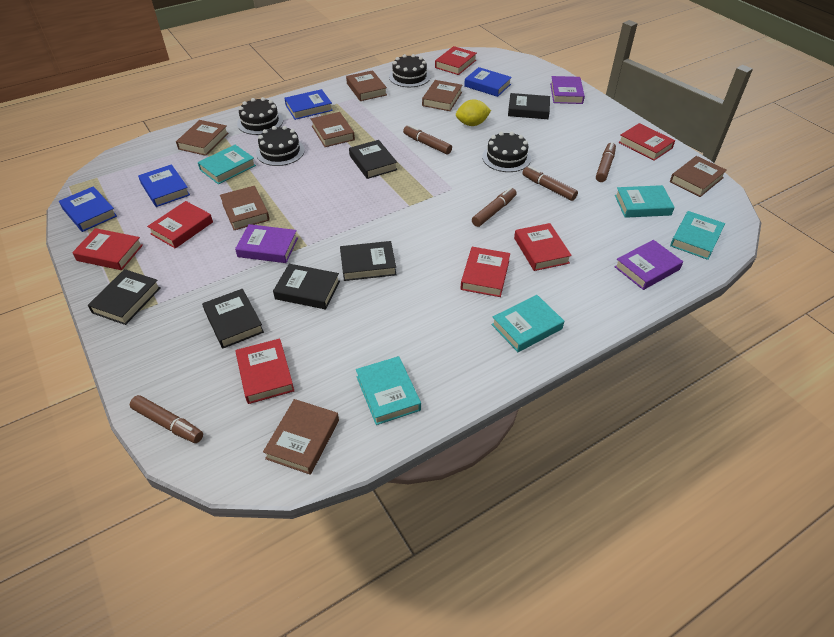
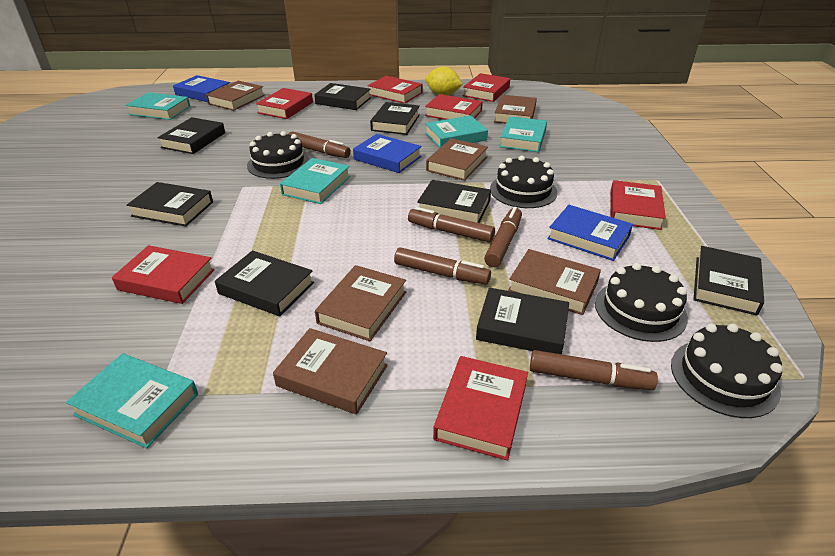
black book: [88,269,161,325] [202,289,264,349] [273,264,340,309] [340,241,397,281] [349,140,397,179] [508,93,550,119] = 6 -> [127,182,213,227] [158,117,225,154] [215,251,314,316] [314,83,371,110] [370,102,420,135] [417,180,491,223] [476,288,569,354] [694,246,764,316] = 8
blue book: [59,186,117,232] [138,164,190,207] [284,89,333,120] [464,67,512,97] = 4 -> [173,75,230,102] [353,134,422,173] [547,205,633,261] = 3
brown book: [176,120,229,156] [220,186,270,230] [263,399,339,475] [311,112,355,147] [346,70,387,101] [422,80,462,111] [670,156,727,197] = 7 -> [206,81,265,111] [273,328,388,414] [315,265,406,341] [426,138,488,181] [494,95,537,123] [508,249,601,315] = 6
purple book: [235,224,298,263] [550,76,585,104] [614,240,683,290] = 3 -> none = 0

